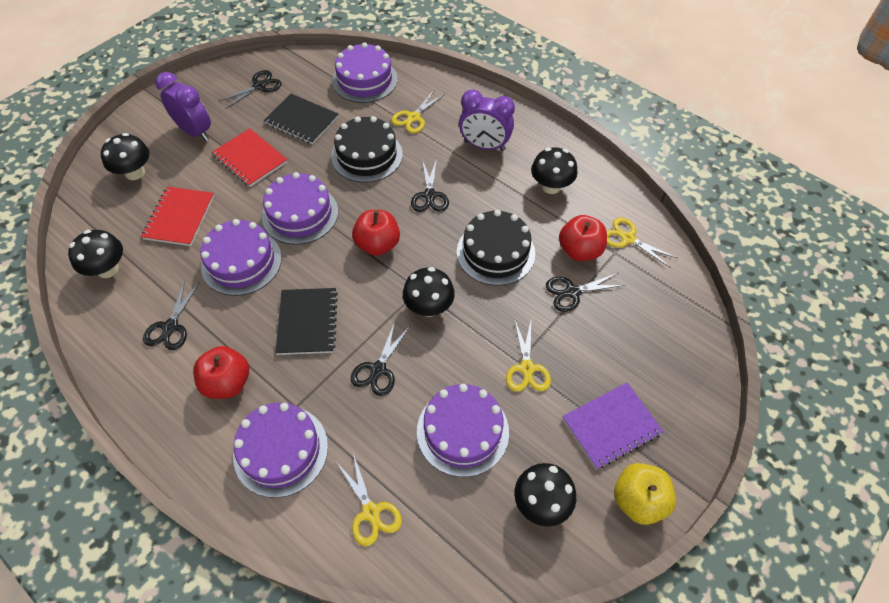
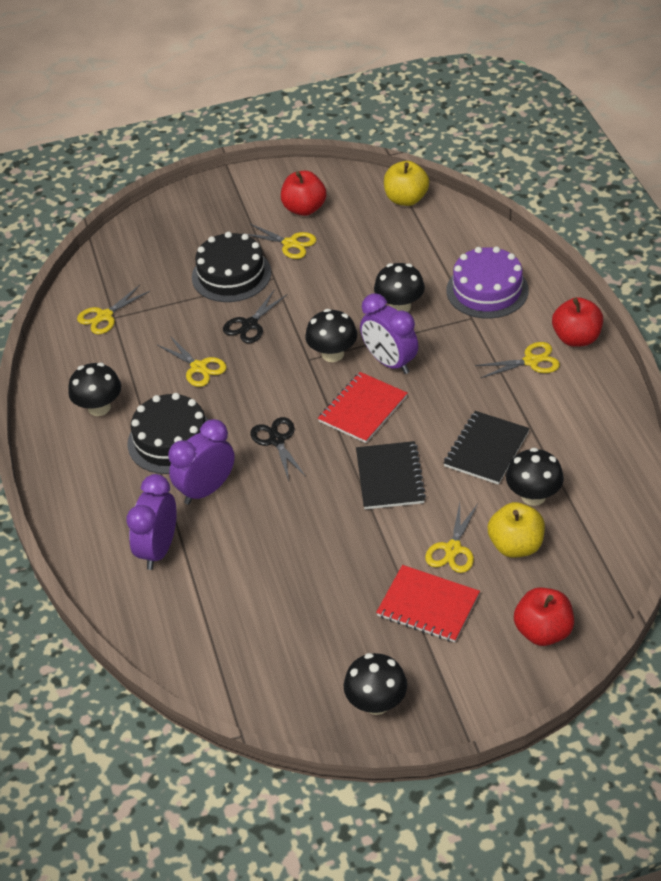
black scissors: [143,280,200,350] [219,70,282,109] [351,322,410,396] [411,159,449,212] [546,273,625,312] = 5 -> [223,290,287,343] [251,417,306,481] = 2
purple cake: [200,219,282,296] [233,403,328,498] [262,172,338,245] [332,42,398,103] [417,384,509,477] = 5 -> [446,246,529,319] = 1
purple clock: [155,72,211,141] [459,89,515,151] = 2 -> [126,474,177,570] [168,419,235,505] [360,293,418,374] = 3
purple notebook: [562,383,664,470] = 1 -> none = 0
yellow apple: [614,463,676,525] = 1 -> [384,161,429,206] [487,502,545,558] = 2
yellow scissors: [337,453,402,546] [392,90,445,133] [506,319,551,392] [607,217,677,268] = 4 -> [77,285,150,334] [157,336,227,387] [242,224,316,259] [425,502,478,573] [475,342,560,378] = 5

